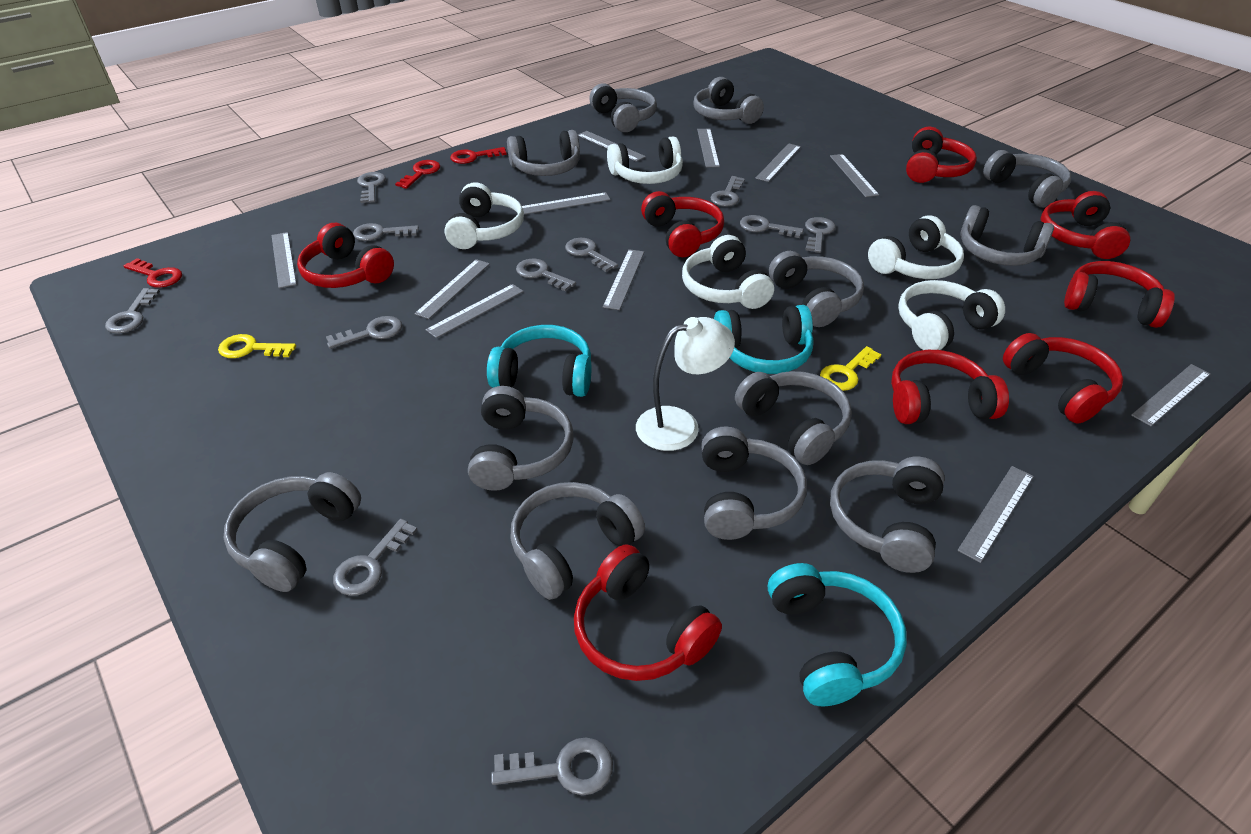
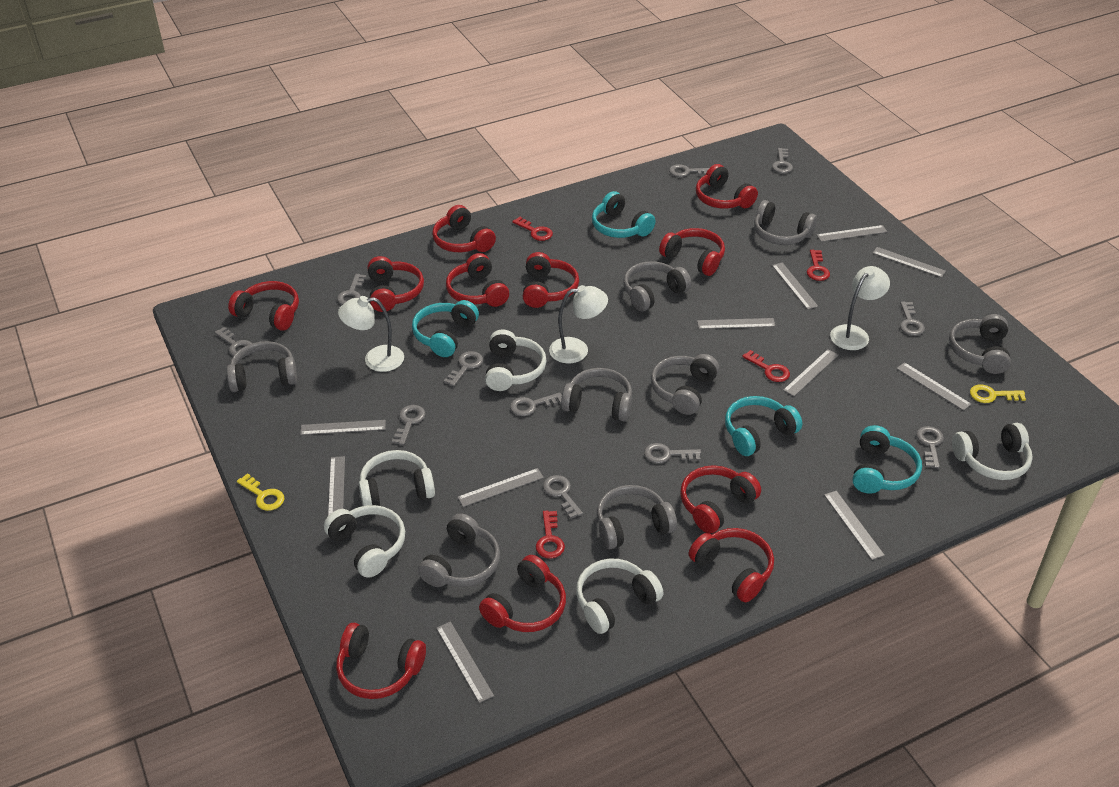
grey headphones: [224,472,361,592] [468,386,574,491] [507,130,580,176] [510,482,645,600] [589,83,657,132] [693,77,764,124] [701,427,807,540] [735,371,852,465] [769,251,864,327] [830,456,945,573] [960,205,1054,266] [983,150,1071,208] = 12 -> [227,341,297,392] [418,513,500,587] [561,368,632,421] [597,485,677,549] [623,261,691,311] [651,354,719,415] [754,200,817,245] [949,314,1011,374] = 8
red headphones: [297,223,394,288] [574,544,722,681] [641,191,724,257] [891,350,1009,424] [906,127,977,183] [1003,333,1123,423] [1040,191,1130,259] [1064,261,1175,328] = 8 -> [228,281,299,331] [336,623,426,699] [367,256,424,312] [432,205,496,252] [446,253,509,307] [479,555,566,632] [523,252,579,308] [659,228,725,276] [680,465,761,534] [689,528,774,602] [696,164,758,209] = 11
red key: [124,258,182,288] [395,160,440,189] [450,147,507,164] = 3 -> [512,217,553,241] [536,511,565,559] [742,350,790,382] [807,250,830,281] = 4
turquoise headphones: [487,325,592,397] [714,305,814,374] [768,563,907,706] = 3 -> [412,300,479,357] [592,191,656,238] [725,396,802,456] [853,425,922,494] = 4
white lamp: [636,317,735,451] = 1 -> [338,296,404,372] [549,285,608,363] [830,266,890,350] = 3

